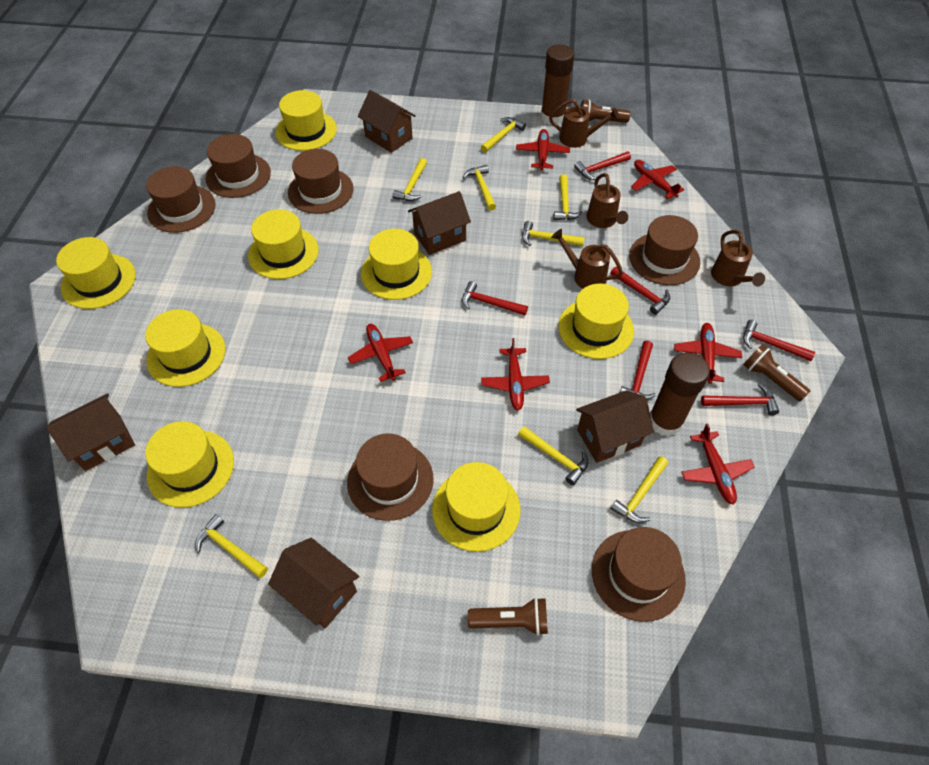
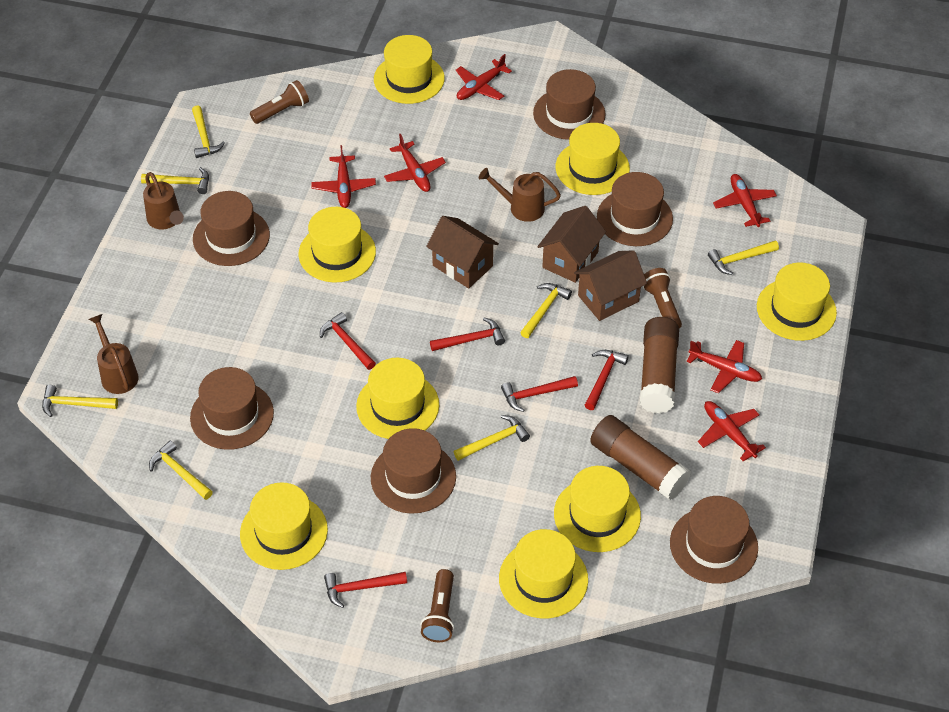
brown house: [46,394,135,471] [268,538,359,628] [358,90,416,153] [408,191,471,255] [576,390,654,463] = 5 -> [426,216,499,288] [537,206,606,283] [574,250,647,321] = 3
brown watering can: [549,99,619,148] [551,229,623,289] [587,173,628,228] [711,230,765,286] = 4 -> [89,314,139,394] [143,172,184,229] [479,168,561,222] = 3
red hammer: [462,281,528,315] [574,151,631,180] [610,267,670,315] [620,341,656,400] [701,383,779,415] [743,320,815,361] = 6 -> [320,312,376,370] [324,572,407,608] [430,318,505,351] [501,376,578,412] [585,350,629,410] = 5
yellow hammer: [195,514,268,578] [392,158,427,201] [463,165,496,211] [481,117,526,152] [518,426,588,485] [522,221,585,246] [554,174,583,220] [610,456,668,523] = 8 -> [42,385,118,417] [141,167,209,194] [149,441,213,500] [192,105,225,158] [454,415,530,461] [520,283,572,338] [708,240,779,275] = 7

